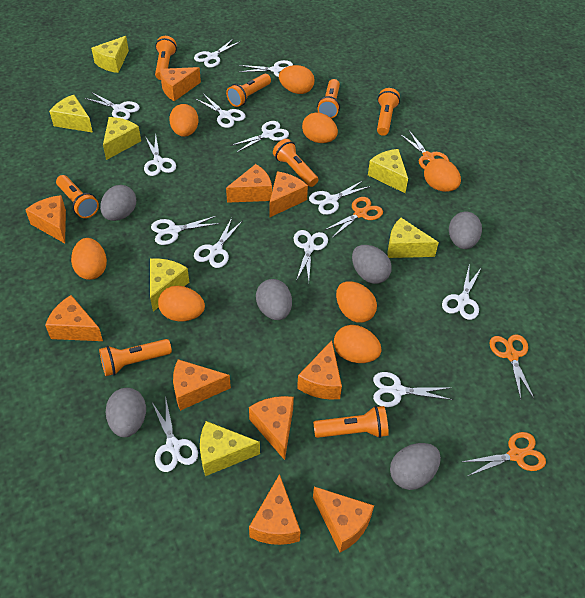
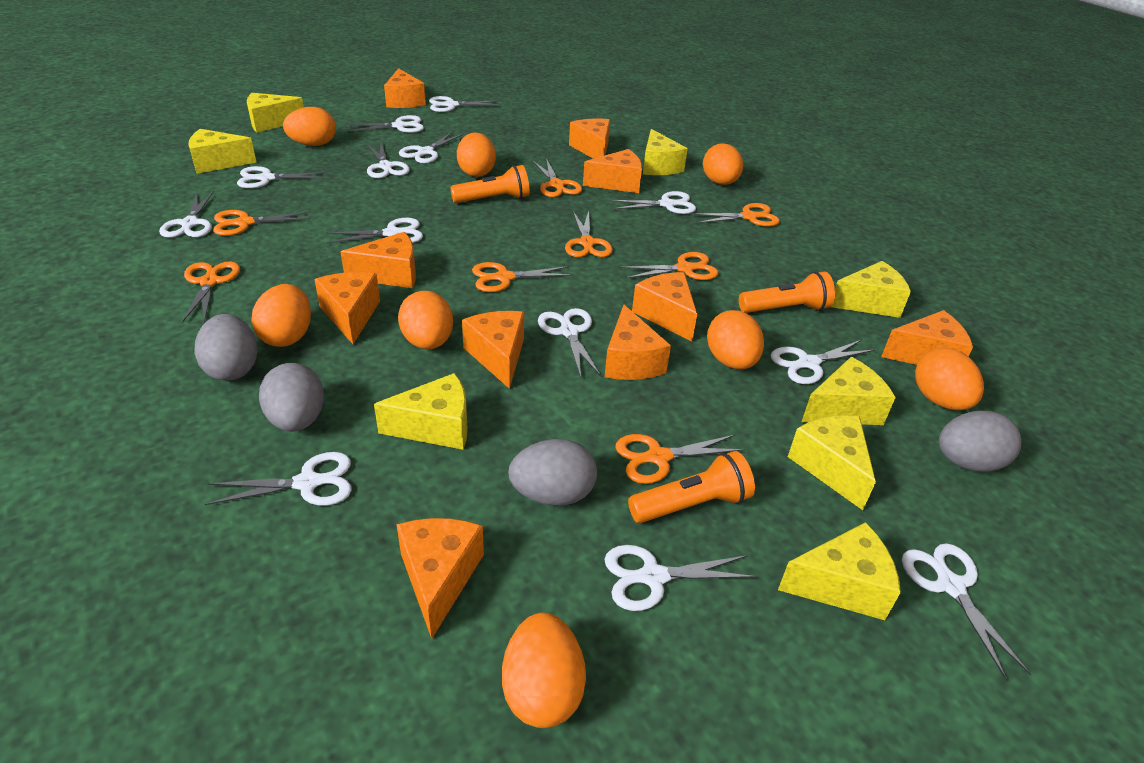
grey egg: [100,185,136,221] [106,388,146,437] [256,279,292,320] [352,245,392,284] [390,443,441,490] [449,212,482,249] = 6 -> [195,314,257,381] [259,363,324,432] [508,439,597,506] [939,411,1022,472] = 4
orange flashlight: [56,175,99,218] [99,339,172,376] [155,36,177,80] [226,74,271,107] [273,139,318,187] [313,406,389,438] [317,79,340,119] [377,88,400,136] = 8 -> [450,165,530,203] [628,451,755,523] [739,271,835,313] = 3
orange scissors: [323,197,383,238] [400,131,449,169] [462,432,546,476] [489,334,535,400] = 4 -> [182,262,240,323] [213,210,311,236] [472,262,573,292] [533,158,582,197] [565,210,613,257] [615,434,745,484] [620,252,718,280] [692,203,780,227] = 8
yellow cheese: [49,95,93,133] [91,36,129,73] [103,117,141,160] [150,258,189,312] [200,421,260,476] [368,149,408,193] [387,218,439,258] = 7 -> [189,129,257,174] [247,93,304,132] [374,373,468,450] [643,129,688,175] [778,522,901,620] [788,416,876,510] [802,357,896,425] [831,261,911,318] = 8

